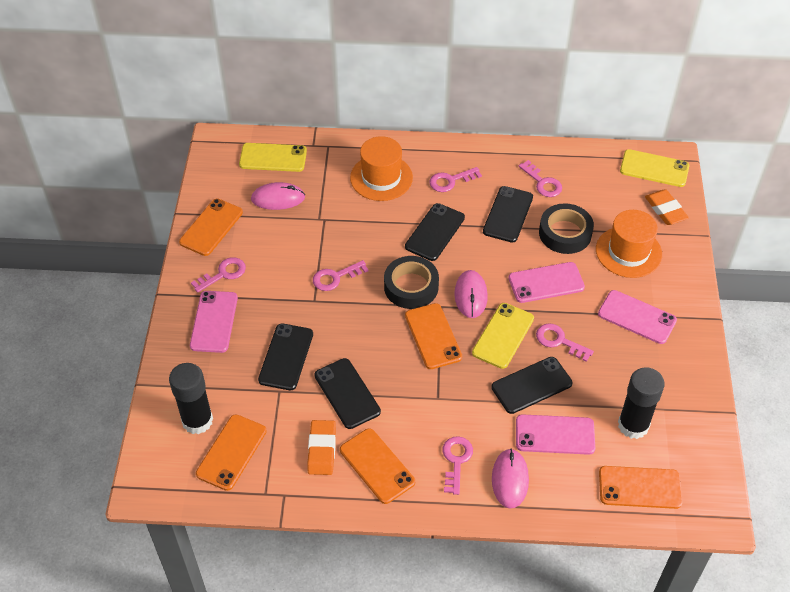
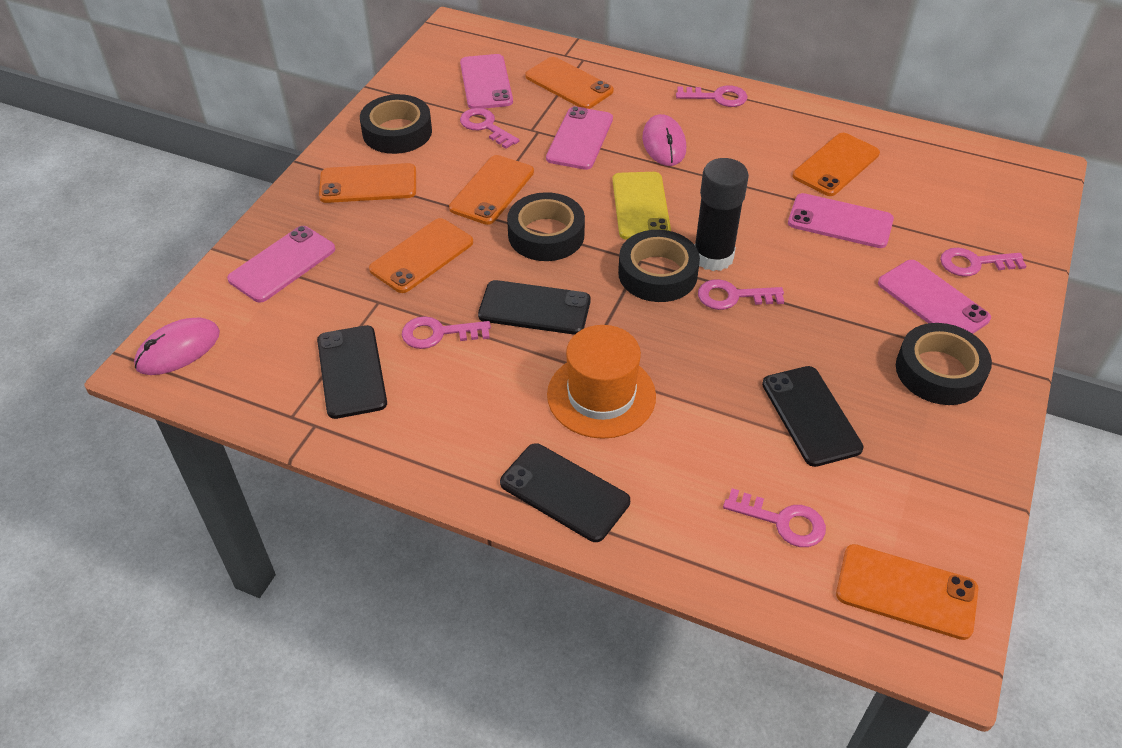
black glue stick: [169,363,213,434] [618,367,665,439] = 2 -> [694,158,749,271] = 1
black phone: [258,323,313,390] [314,358,381,429] [405,203,465,261] [483,186,533,243] [491,357,572,414] = 5 -> [317,325,387,419] [478,280,591,335] [500,443,630,542] [762,366,864,467] = 4
black tape: [384,256,439,309] [539,203,594,254] = 2 -> [360,94,432,154] [507,192,585,261] [618,230,700,302] [896,323,992,405] = 4
orange eraser: [307,420,336,475] [645,189,689,225] = 2 -> none = 0
orange hat: [350,136,413,201] [596,210,662,278] = 2 -> [547,325,656,439] = 1
orange phone: [179,198,243,256] [196,414,267,491] [340,428,415,504] [405,303,462,369] [599,466,683,509] = 5 -> [319,163,416,203] [369,218,473,293] [449,155,534,225] [525,57,614,109] [793,133,880,196] [836,544,978,640] = 6
pink mouse: [251,182,305,210] [454,270,488,318] [492,449,529,509] = 3 -> [134,317,220,375] [642,114,686,166] = 2
pink phone: [190,291,238,353] [508,262,585,303] [516,414,595,455] [598,290,677,344] = 4 -> [227,226,335,303] [460,54,513,109] [546,106,613,170] [788,193,894,248] [878,260,991,334] = 5
yellow phone: [239,143,307,172] [472,303,534,369] [620,149,689,187] = 3 -> [612,172,671,240] = 1

